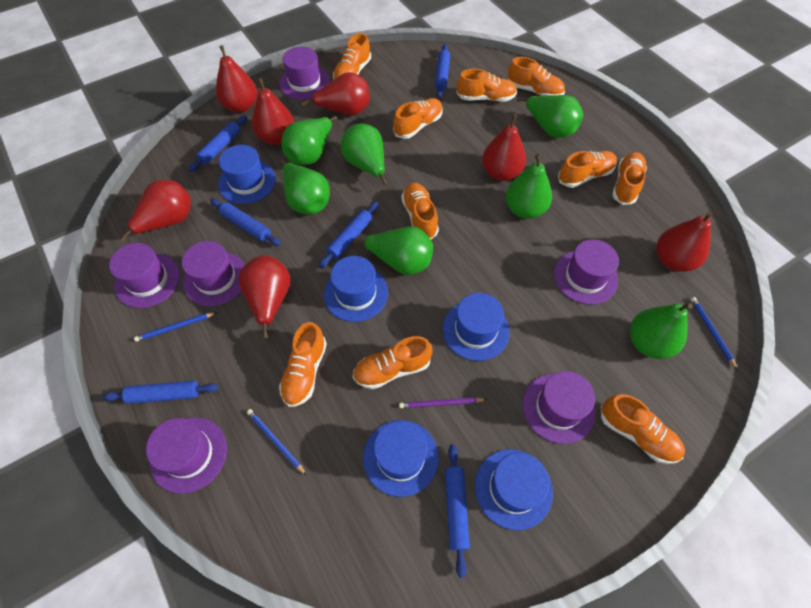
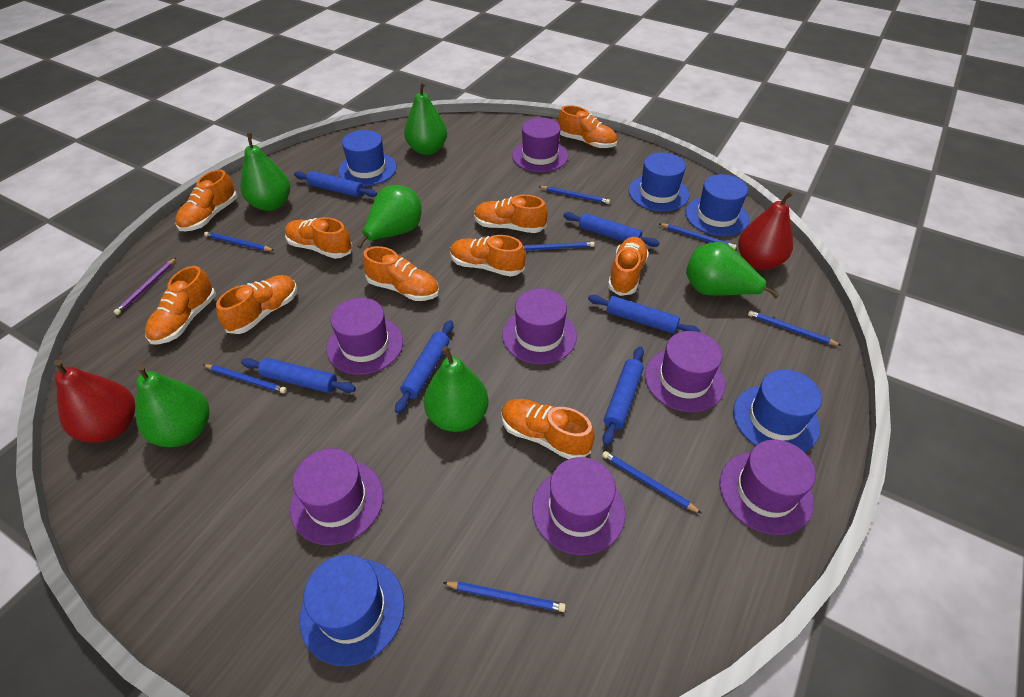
blue pencil: [134,312,217,342] [247,409,306,475] [690,297,738,370] = 3 -> [203,364,287,393] [204,231,274,251] [443,581,566,612] [523,242,595,251] [538,186,610,204] [602,451,702,514] [659,223,737,250] [748,310,842,346] = 8
green pear: [280,161,330,214] [281,116,337,165] [341,124,388,185] [353,226,433,275] [506,154,552,219] [517,95,583,138] [630,303,693,359] = 7 -> [136,364,209,447] [240,133,290,211] [357,185,422,249] [404,82,447,155] [424,346,489,432] [686,242,779,298] = 6
purple hat: [109,243,180,308] [146,417,227,494] [182,241,245,306] [279,47,330,100] [522,371,595,444] [554,240,619,305] = 6 -> [290,448,383,545] [326,298,403,375] [502,288,577,364] [512,117,568,172] [532,457,625,555] [645,331,725,412] [720,440,816,535] = 7
red pear: [120,180,191,242] [216,45,257,113] [239,255,291,338] [252,78,294,145] [302,72,370,115] [482,114,526,181] [656,211,712,272] = 7 -> [54,360,135,443] [738,191,793,270] = 2

